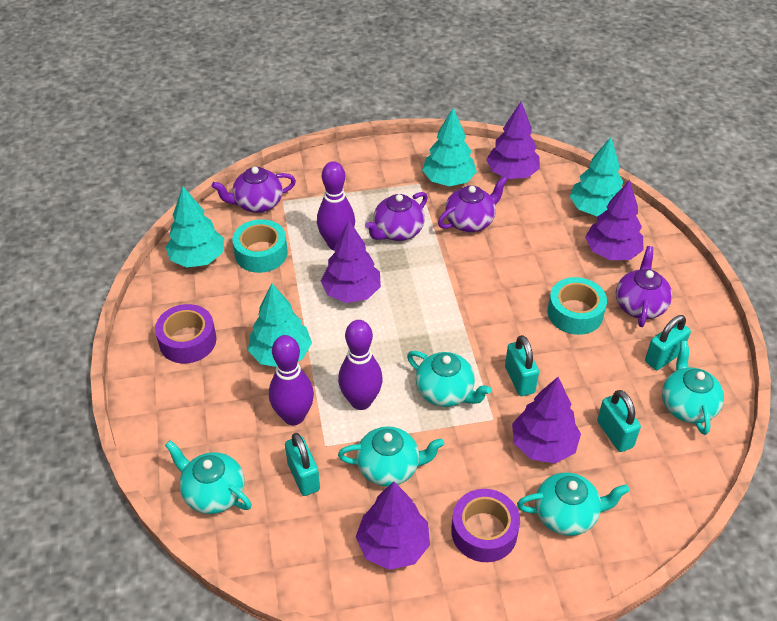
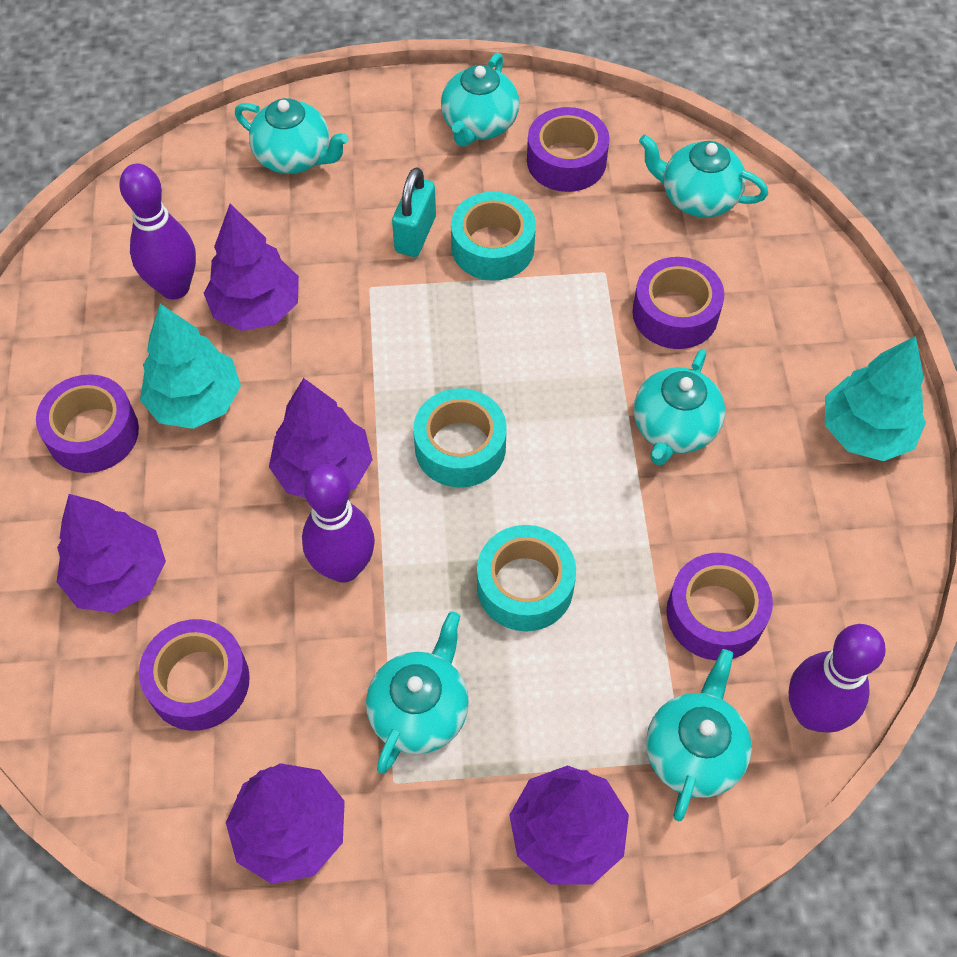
purple tape: [155,304,216,364] [451,489,520,562] = 2 -> [36,374,139,473] [139,619,250,731] [527,107,609,192] [632,257,725,349] [666,553,773,661] = 5
purple teapot: [212,167,296,213] [365,192,428,241] [438,176,507,232] [616,246,672,327] = 4 -> none = 0
turquoise padlock: [285,433,320,496] [505,335,539,396] [597,390,641,452] [645,315,691,370] = 4 -> [392,167,436,257] = 1
turquoise tape: [232,219,288,273] [548,277,607,335] = 2 -> [413,388,507,488] [451,192,536,281] [477,525,576,631] = 3
turquoise teapot: [165,440,252,514] [338,426,444,486] [407,351,491,407] [517,473,629,536] [662,341,724,435] = 5 -> [235,98,349,174] [366,611,469,774] [441,53,519,147] [634,349,725,465] [639,135,768,217] [646,649,752,821] = 6
turquoise tree: [165,186,224,268] [248,284,312,367] [422,108,477,186] [570,137,623,216] = 4 -> [140,304,241,429] [825,336,926,461] = 2

